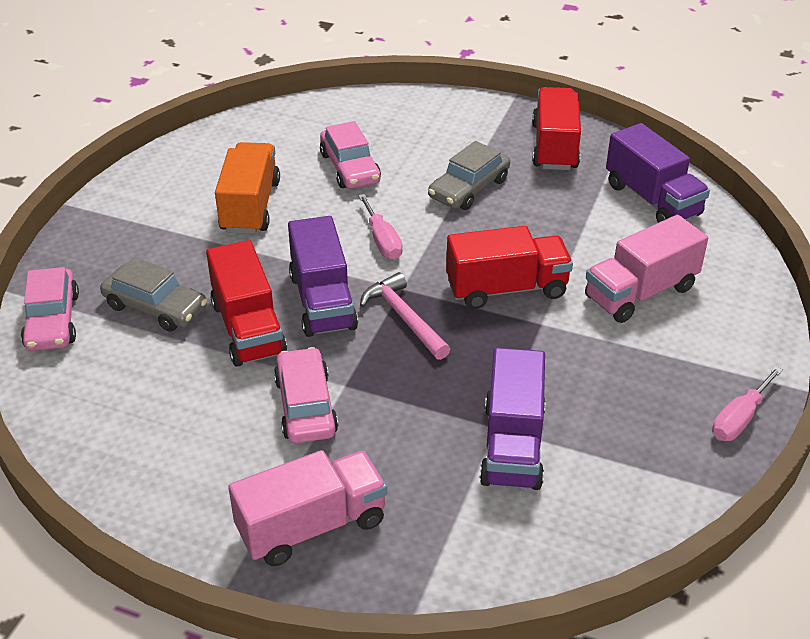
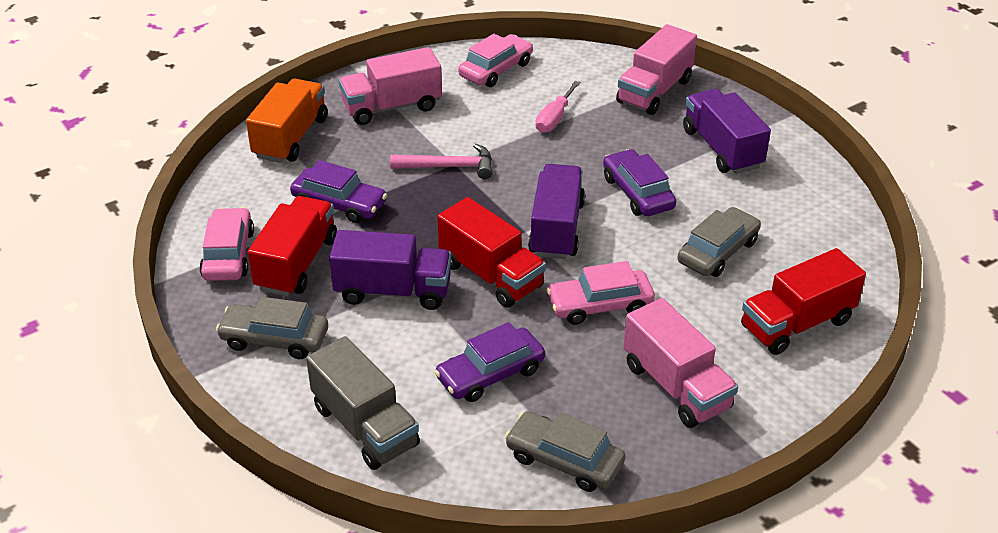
grey car: [100,257,207,332] [428,141,510,210] = 2 -> [216,297,328,359] [505,411,625,492] [678,207,761,277] = 3
grey truck: none = 0 -> [306,336,420,470] = 1
pink screwdriver: [358,194,403,259] [712,366,783,441] = 2 -> [536,81,580,133] = 1
pink truck: [228,450,387,566] [585,215,708,323] = 2 -> [339,47,442,125] [616,24,697,115] [623,298,738,428] = 3
purple car: none = 0 -> [290,160,387,223] [434,322,545,402] [603,149,676,216] = 3

